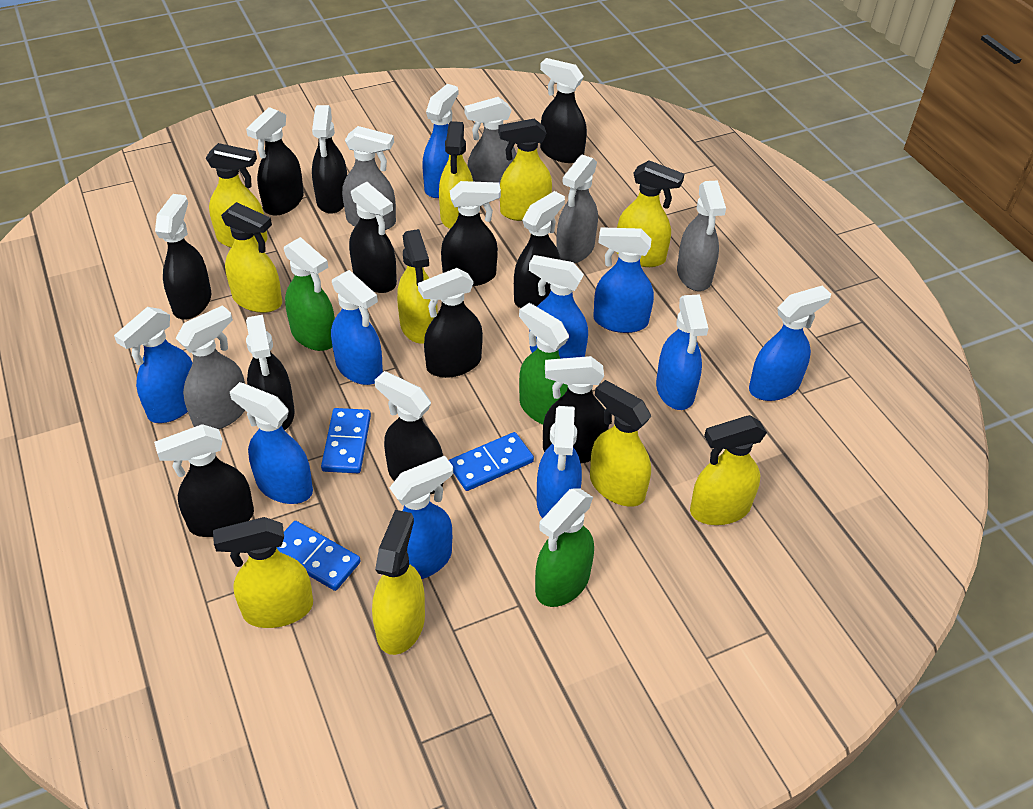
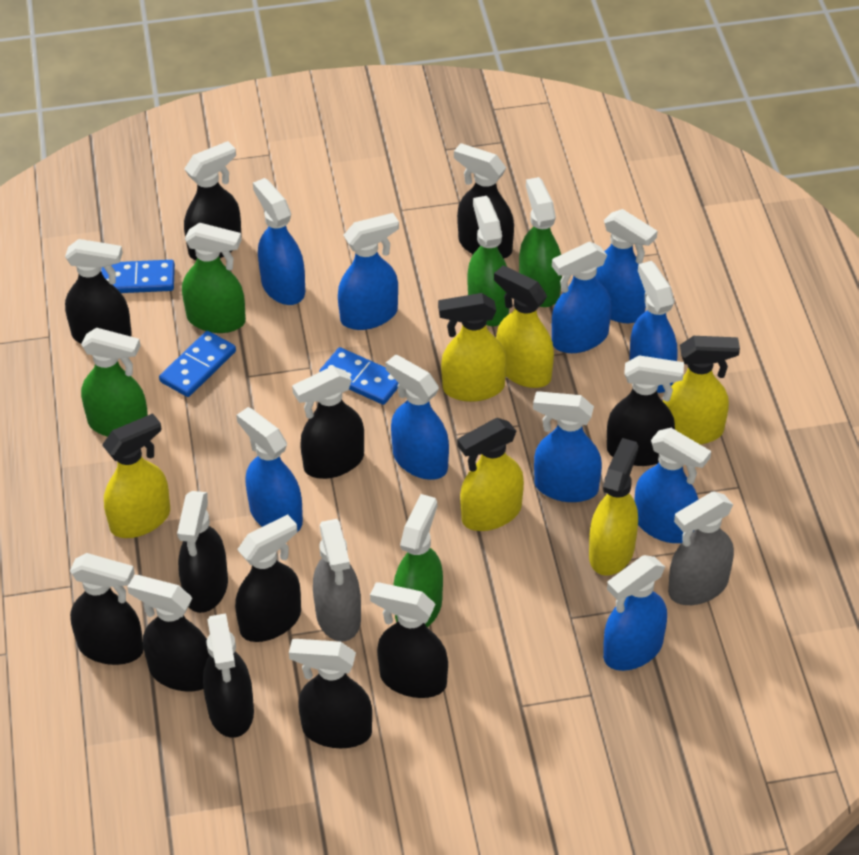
green spray bottle: [284,237,335,351] [519,303,569,425] [535,489,594,607] = 3 -> [81,328,148,437] [182,223,246,333] [394,494,443,627] [467,196,509,326] [519,177,562,307] = 5
grey spray bottle: [176,305,245,429] [342,126,396,230] [464,97,517,184] [556,154,598,263] [677,180,726,291] = 5 -> [313,519,361,642] [668,491,734,605] = 2
yellow spray bottle: [206,143,268,248] [213,517,313,628] [221,202,282,313] [372,510,425,655] [397,229,438,344] [439,121,473,229] [498,118,552,221] [590,380,651,507] [617,160,684,267] [690,415,767,525] = 10 -> [102,414,170,538] [438,293,507,402] [458,418,524,531] [494,266,554,388] [589,438,638,576] [663,336,740,445] = 6

